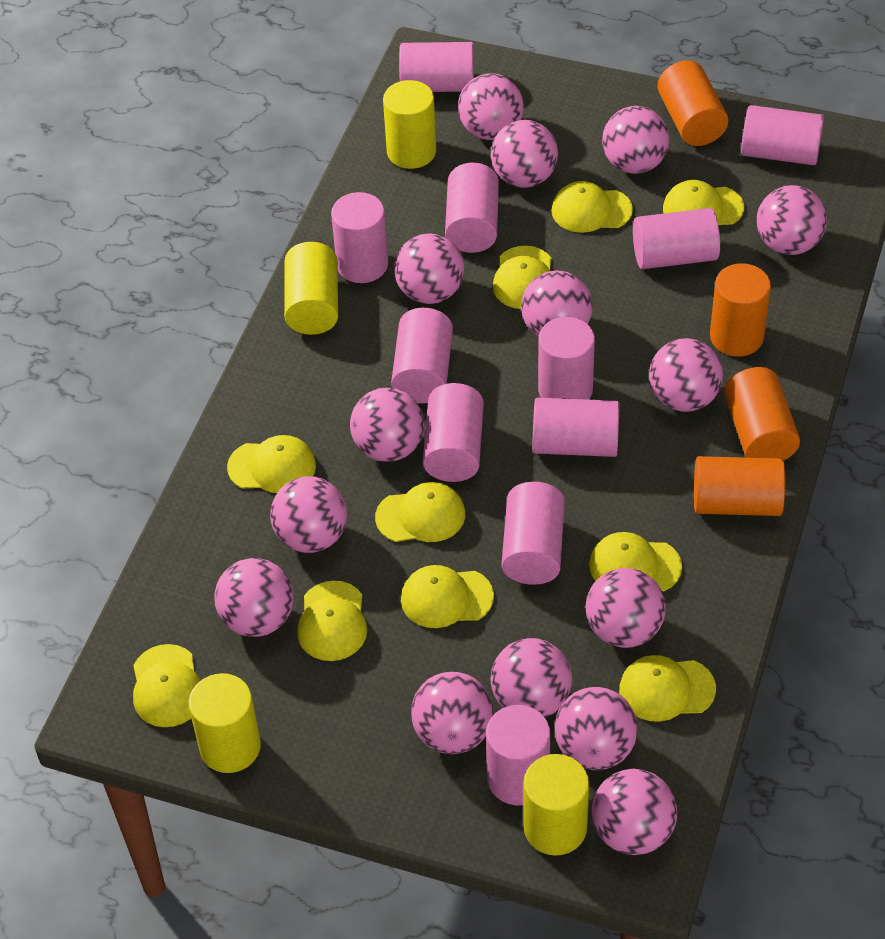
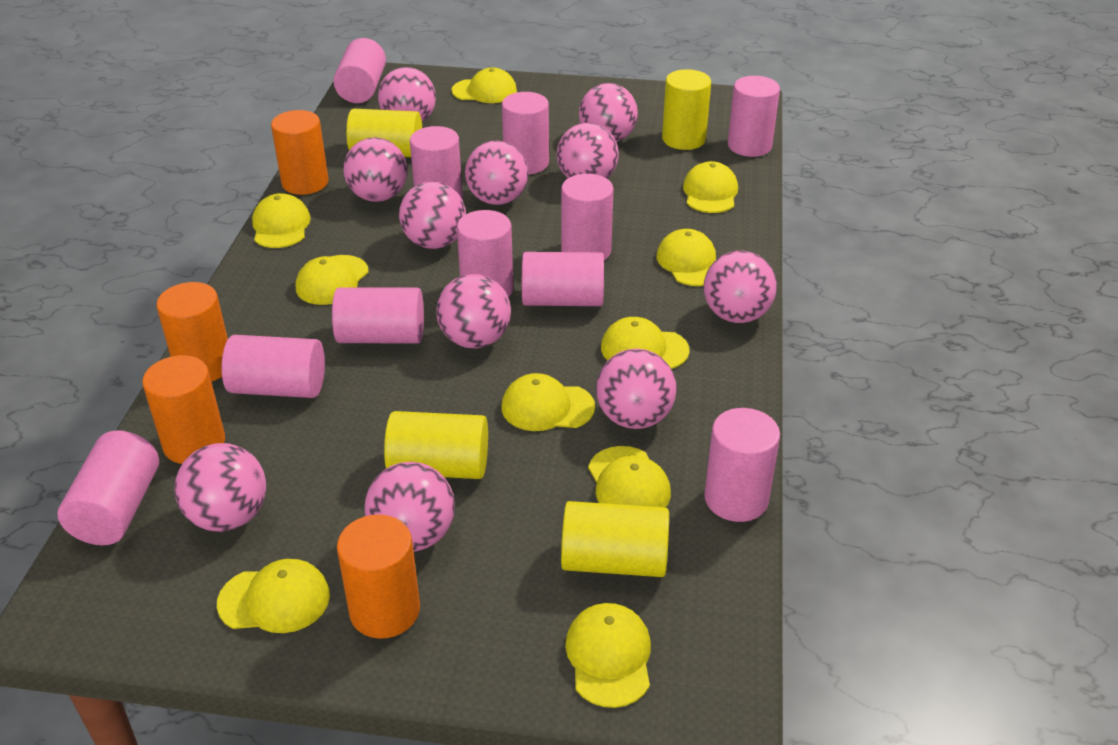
pink ball: [215,558,294,637] [270,476,347,553] [350,388,424,462] [394,233,464,304] [411,672,493,754] [458,73,524,140] [490,638,572,717] [491,120,558,188] [521,271,593,337] [555,687,638,770] [586,568,666,648] [592,769,677,855] [602,106,669,174] [649,338,723,412] [757,185,827,255] = 15 -> [174,443,266,532] [343,138,407,202] [364,462,455,551] [378,67,436,122] [399,181,466,249] [436,274,511,349] [465,141,529,205] [557,123,619,179] [579,83,638,142] [596,349,677,429] [704,251,777,323] = 11

